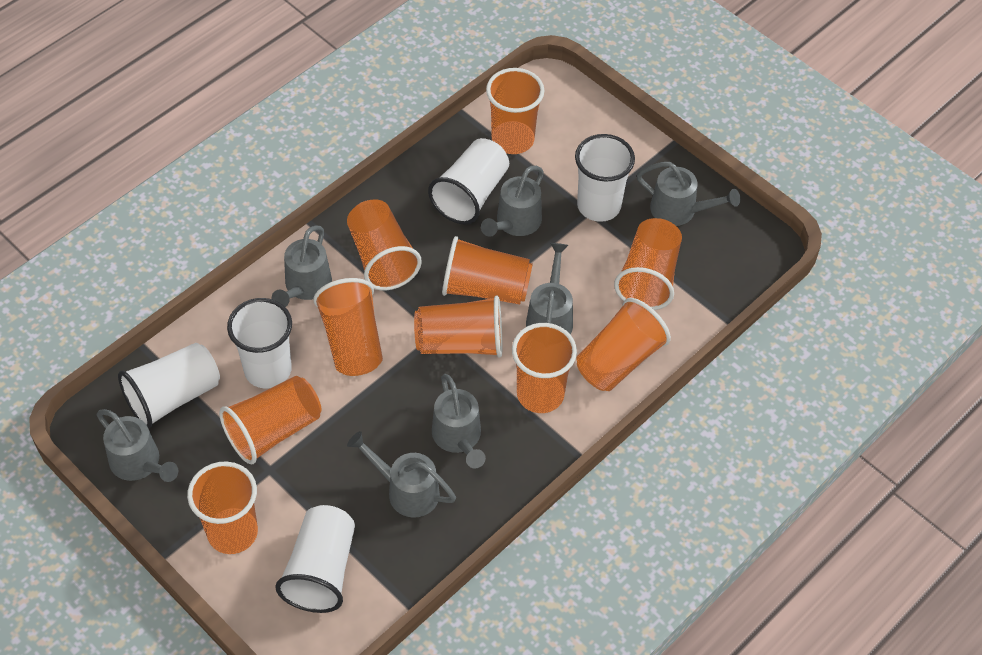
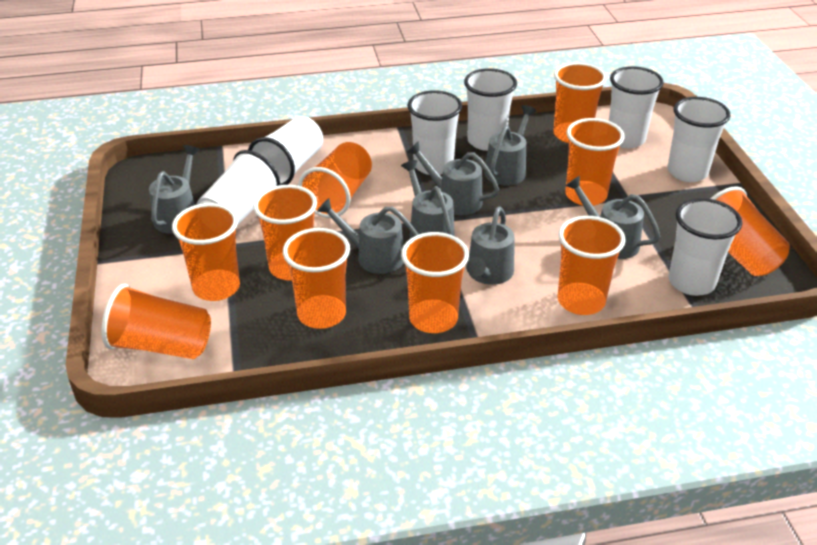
white cup: [118,343,220,429] [227,298,292,388] [275,505,355,613] [428,138,509,225] [575,134,635,222] = 5 -> [196,150,280,225] [248,116,323,185] [407,90,462,175] [464,68,517,151] [609,66,664,148] [667,97,731,182] [669,198,742,296] = 7

